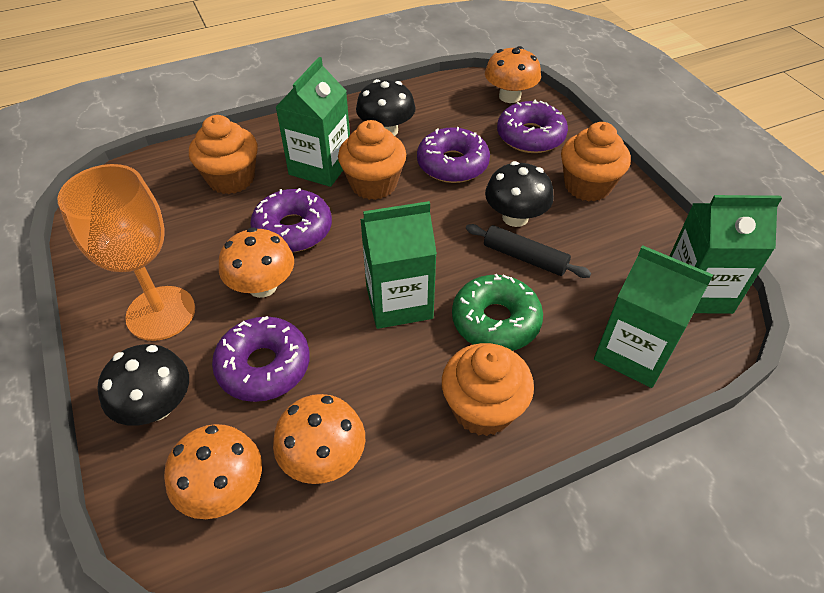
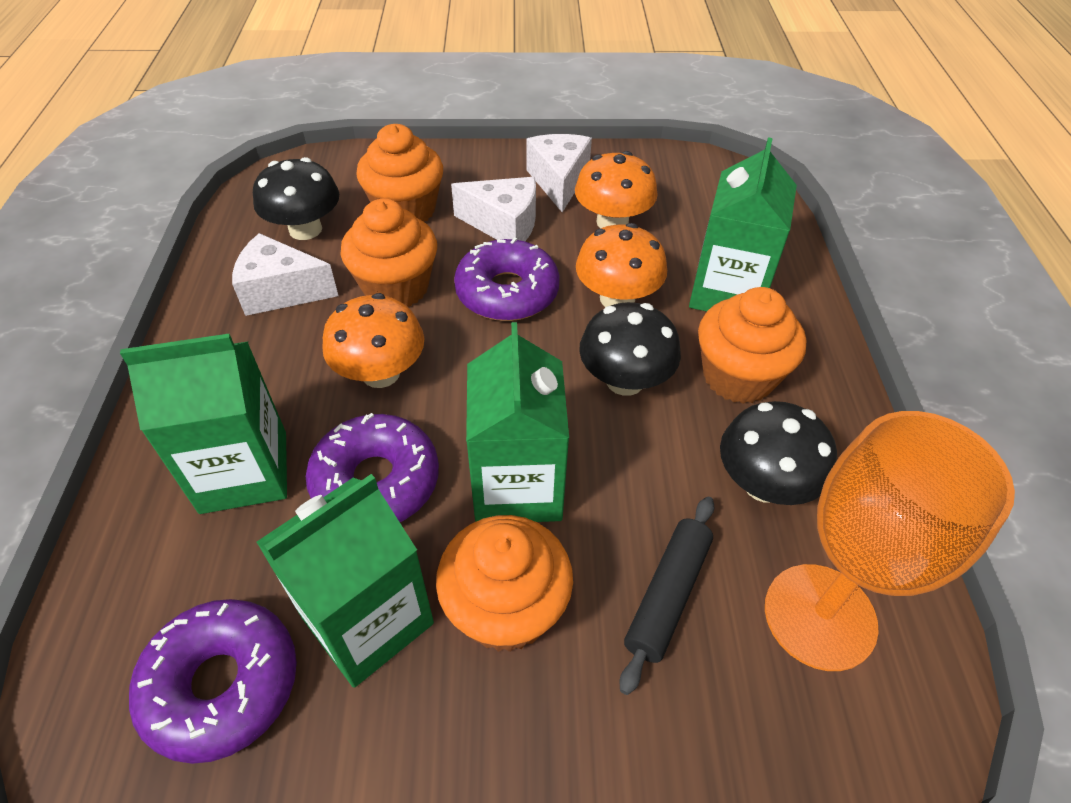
green donut: [452,274,543,351] = 1 -> none = 0
orange mushroom: [164,424,262,519] [219,227,294,298] [273,394,365,484] [485,46,541,103] = 4 -> [322,293,424,388] [575,151,658,229] [576,223,667,307] = 3
purple donut: [212,316,310,402] [250,188,332,252] [417,127,490,183] [497,100,568,153] = 4 -> [129,599,297,764] [306,413,439,522] [454,237,560,321] = 3
white cheese: none = 0 -> [232,233,339,316] [451,177,536,241] [526,134,592,212] = 3

